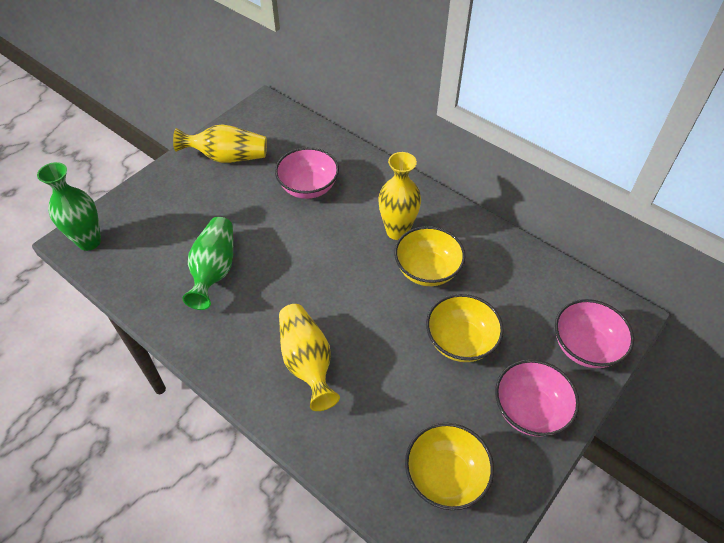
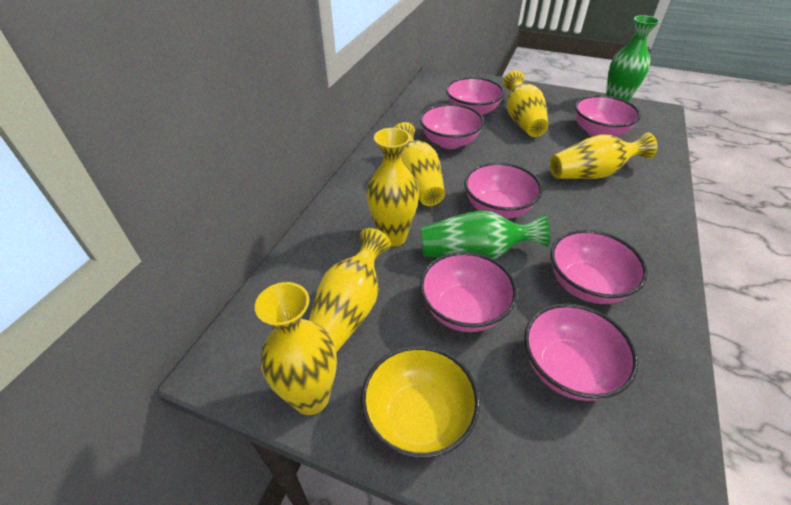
pink bowl: [275,147,339,199] [495,359,579,437] [555,299,634,368] = 3 -> [420,104,484,149] [420,252,517,332] [446,77,504,115] [464,162,542,219] [524,303,638,401] [551,230,648,304] [575,95,641,137] = 7
yellow bowl: [394,226,466,286] [405,423,494,510] [426,294,504,362] = 3 -> [361,346,480,458] = 1
yellow vase: [173,124,267,163] [279,304,340,411] [378,152,421,240] = 3 -> [255,282,337,415] [309,228,391,353] [366,128,419,247] [394,122,445,206] [503,70,549,137] [550,132,658,179] = 6

